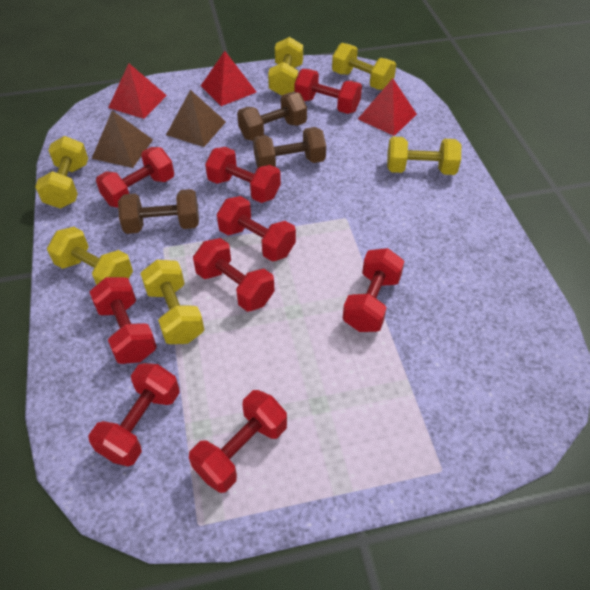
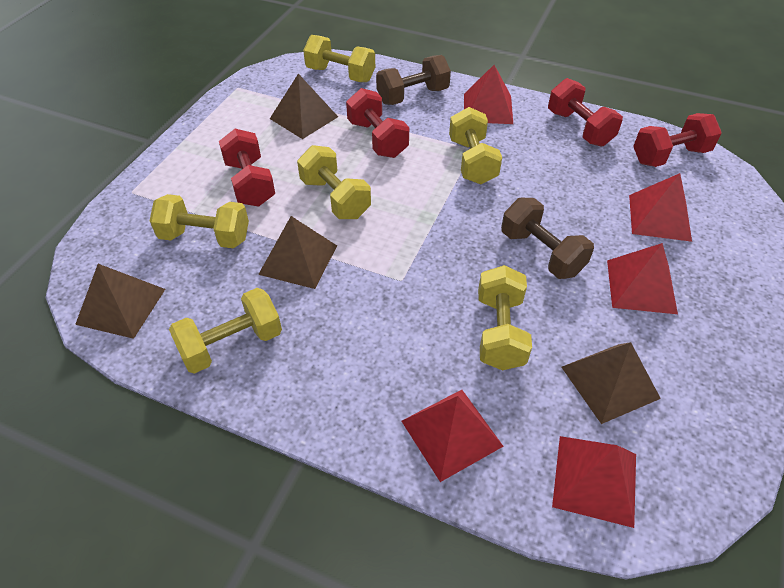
brown dumbbell: [118,189,199,234] [237,92,307,141] [253,127,326,168] = 3 -> [376,55,451,105] [501,198,594,279] = 2
brown pyramid: [91,111,153,168] [166,90,226,147] = 2 -> [75,264,165,339] [258,216,337,289] [270,74,338,139] [561,342,661,424] = 4
red dumbbell: [88,363,180,466] [90,277,157,364] [96,147,174,208] [189,390,287,493] [193,238,274,312] [205,147,281,203] [217,196,296,262] [295,69,362,114] [342,248,404,332] = 9 -> [219,129,275,207] [346,88,409,158] [548,78,623,146] [633,113,722,167] = 4
red pyramid: [108,63,167,119] [201,51,256,106] [358,78,417,136] = 3 -> [401,390,504,482] [464,65,513,124] [552,436,636,528] [607,243,678,314] [629,173,692,242] = 5

